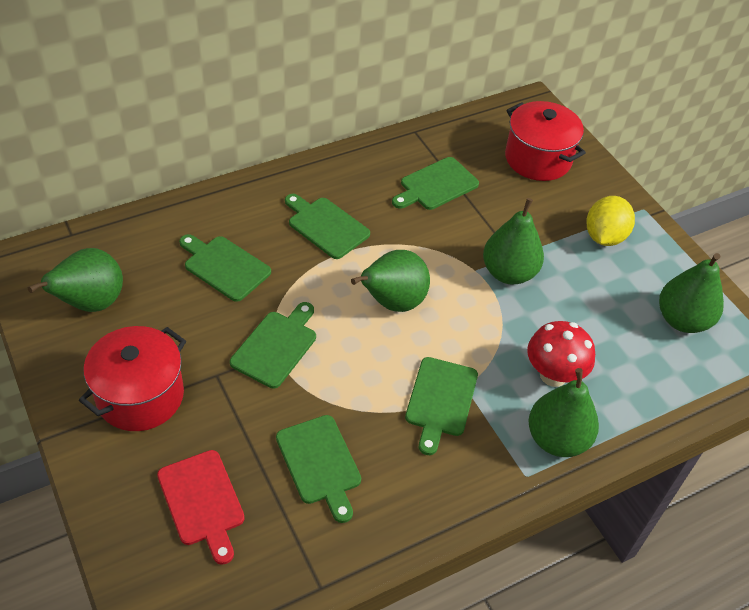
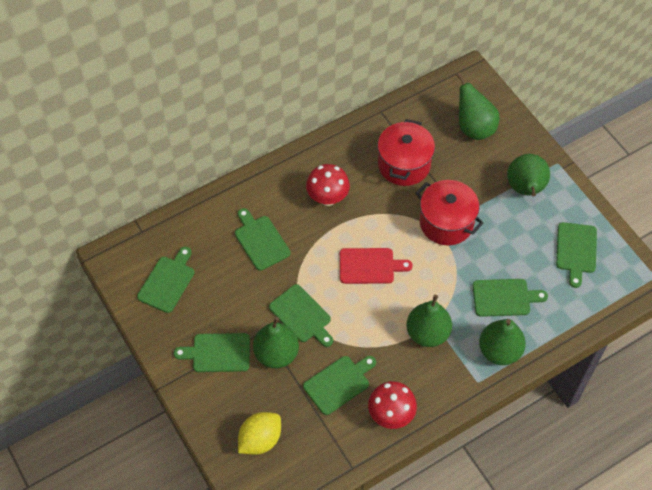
green cutting board: [179,234,271,302] [230,302,316,388] [276,415,361,523] [285,194,370,259] [392,157,479,210] [405,357,478,455] = 6 -> [137,247,194,313] [174,333,250,372] [235,208,291,271] [269,284,333,347] [303,356,376,415] [473,279,548,317] [556,222,597,288] = 7
red mushroom: [527,321,595,387] = 1 -> [306,164,350,206] [368,381,417,429] = 2

